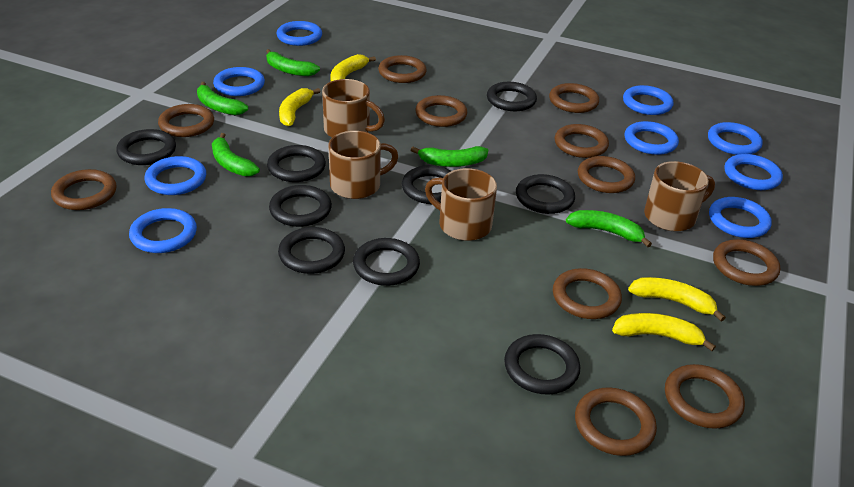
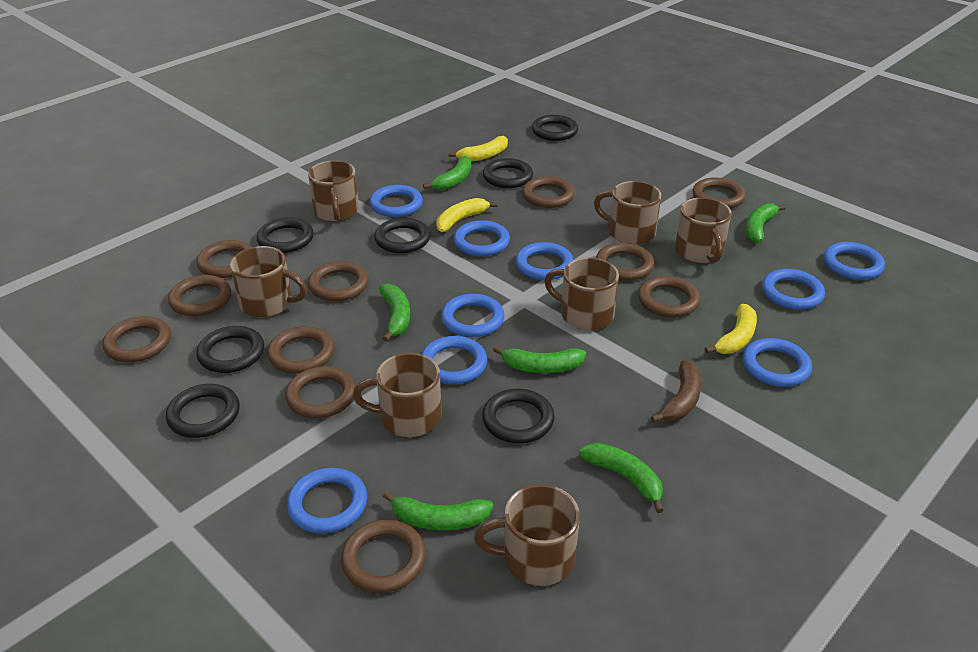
black ring: [116,129,176,165] [267,145,326,182] [269,185,332,227] [278,227,345,274] [353,238,420,286] [402,165,451,204] [487,82,537,111] [504,334,580,395] [516,174,575,214] = 9 -> [166,384,240,438] [196,326,264,373] [257,217,314,253] [374,218,431,253] [482,389,555,443] [483,158,533,188] [532,115,578,141] = 7
brown banana: none = 0 -> [651,360,702,423] = 1
brown mug: [322,79,385,137] [328,131,399,199] [425,168,497,241] [644,161,715,231] = 4 -> [230,246,307,317] [308,160,359,222] [353,353,442,437] [474,484,580,586] [544,258,619,330] [594,181,661,245] [675,197,732,263] = 7
green banana: [197,82,248,115] [212,133,260,177] [266,49,320,76] [411,146,488,167] [566,210,652,247] = 5 -> [379,283,410,342] [383,491,493,530] [423,156,471,190] [493,346,586,373] [579,443,664,513] [746,203,786,243] = 6
yellow banana: [279,88,321,126] [330,54,376,81] [612,313,716,351] [628,277,726,321] = 4 -> [436,198,498,232] [448,136,508,162] [705,304,757,354] = 3

